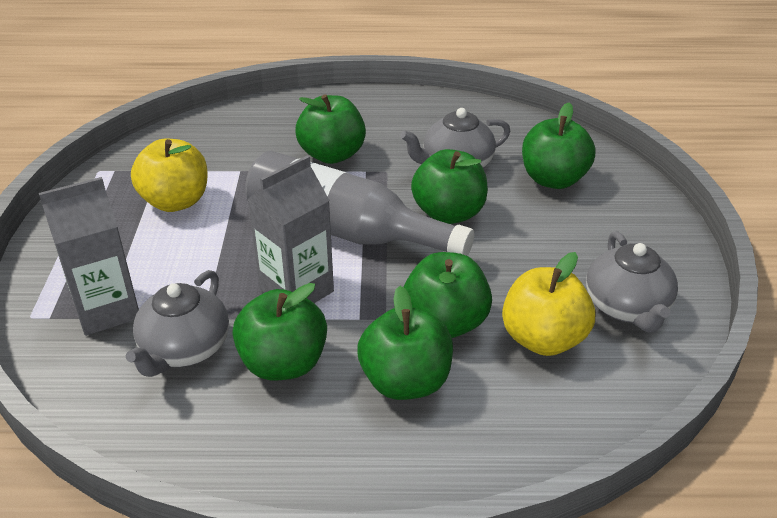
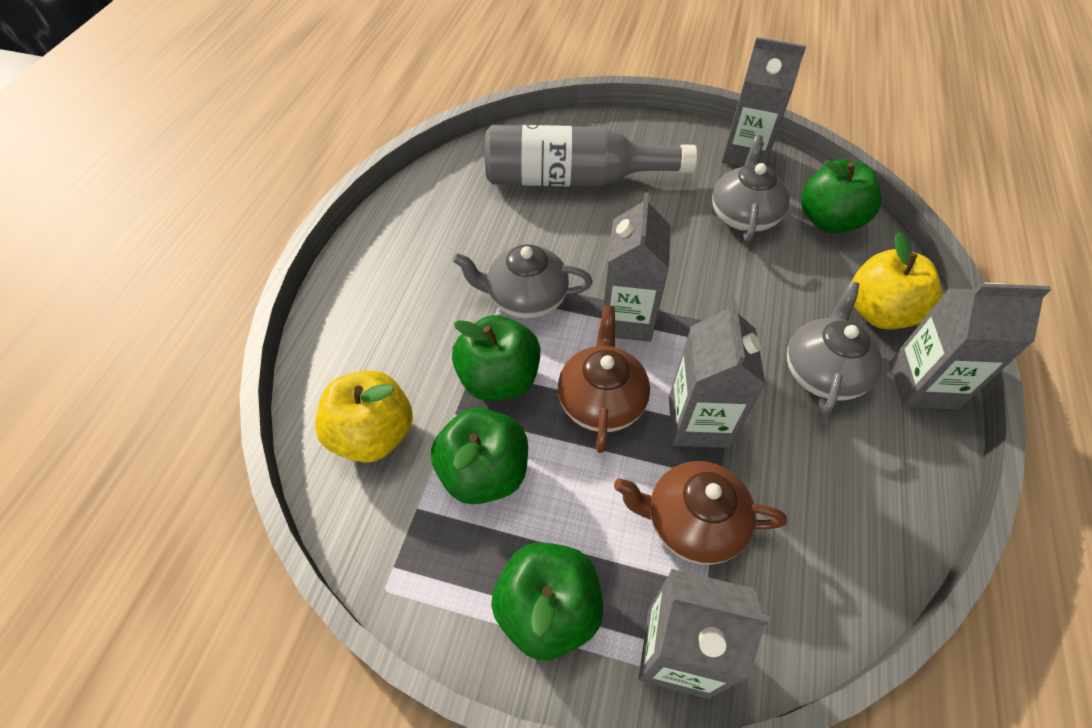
brown teapot: none = 0 -> [558,305,650,453] [614,461,787,565] = 2
green apple: [232,283,327,380] [296,94,366,164] [358,286,453,400] [404,252,492,338] [411,149,488,224] [522,103,595,189] = 6 -> [431,408,528,504] [452,315,541,401] [491,542,603,660] [801,159,881,233] = 4
grey carton: [39,177,139,336] [248,155,334,303] = 2 -> [601,192,671,342] [639,569,769,699] [669,300,766,448] [722,37,806,167] [890,283,1051,410] = 5

